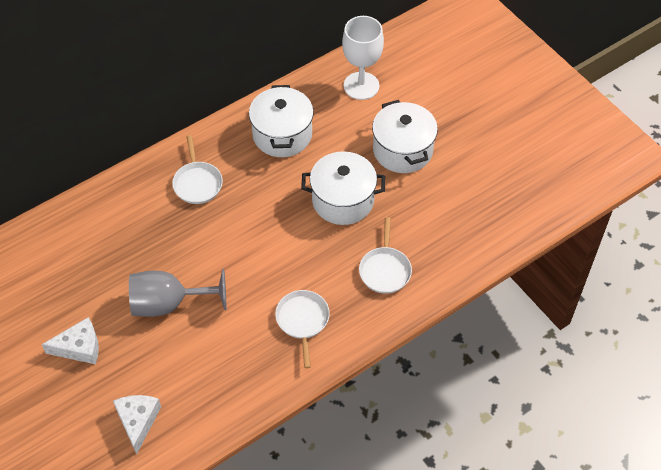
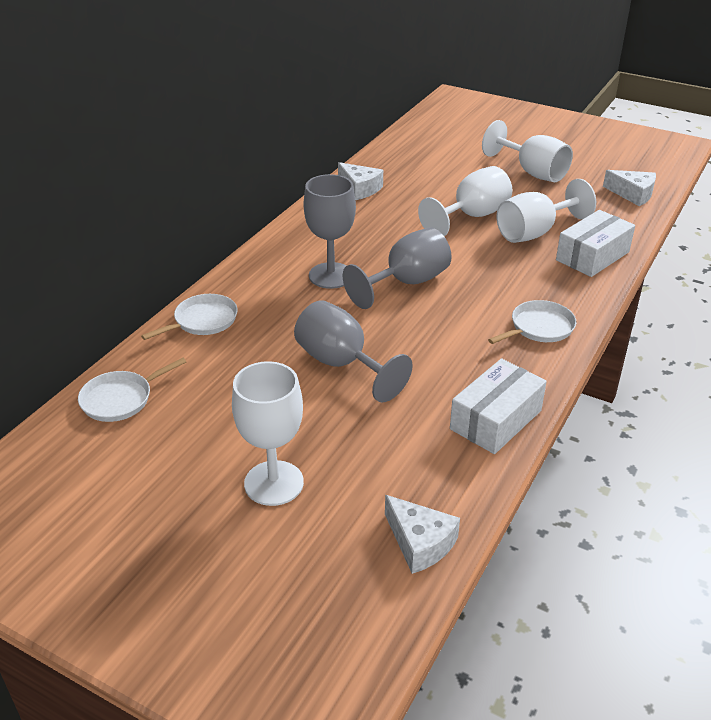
grey goblet: [129,269,227,317] = 1 -> [294,300,413,403] [304,174,356,289] [343,228,452,309] = 3
white box: none = 0 -> [450,358,547,454] [556,210,635,277] = 2
white cheese: [42,317,99,364] [113,395,161,455] = 2 -> [338,162,383,200] [385,495,460,574] [603,170,656,206] = 3
white goblet: [342,16,384,100] = 1 -> [232,361,304,506] [418,166,513,236] [482,120,573,182] [496,179,596,243] = 4
white pot: [249,85,314,157] [301,151,385,225] [372,100,438,173] = 3 -> none = 0

